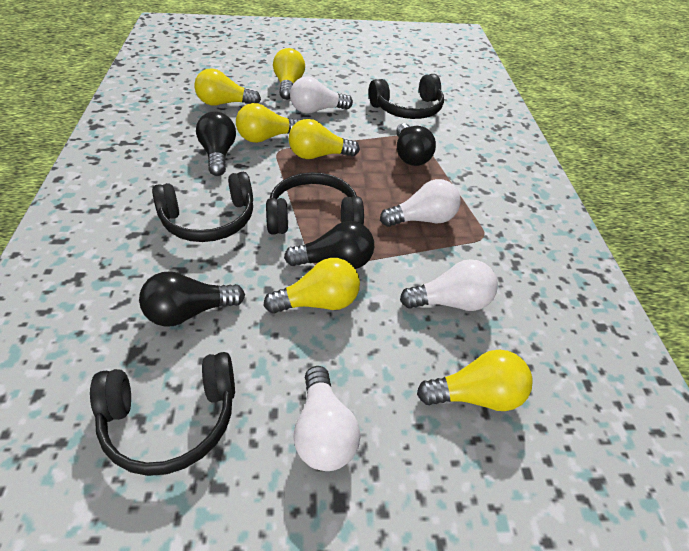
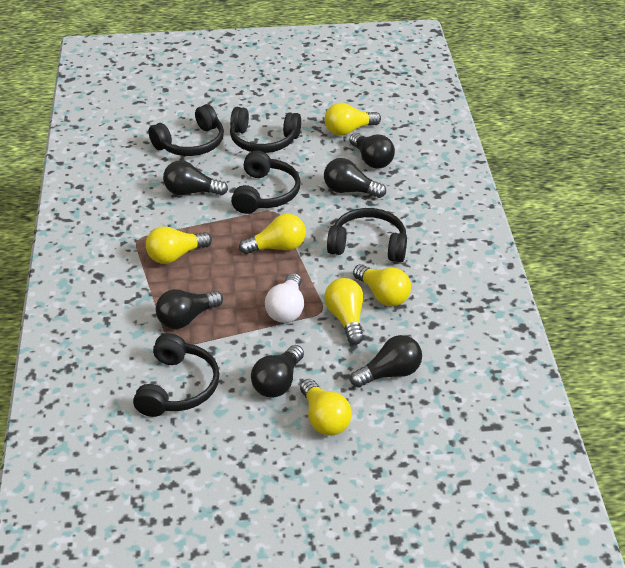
black headphones: [90,352,235,476] [152,172,253,242] [266,172,364,234] [369,74,444,119] = 4 -> [133,333,219,417] [148,104,224,156] [230,107,301,153] [231,150,300,214] [327,208,407,263] = 5
black light bulb: [139,271,245,327] [196,111,236,176] [284,221,374,269] [396,123,436,166] = 4 -> [156,289,223,329] [163,160,228,195] [251,345,304,398] [324,158,386,198] [349,133,395,168] [350,335,422,388] = 6
white light bulb: [290,76,353,114] [293,366,361,471] [380,179,460,227] [400,259,498,311] = 4 -> [265,273,304,323] = 1

